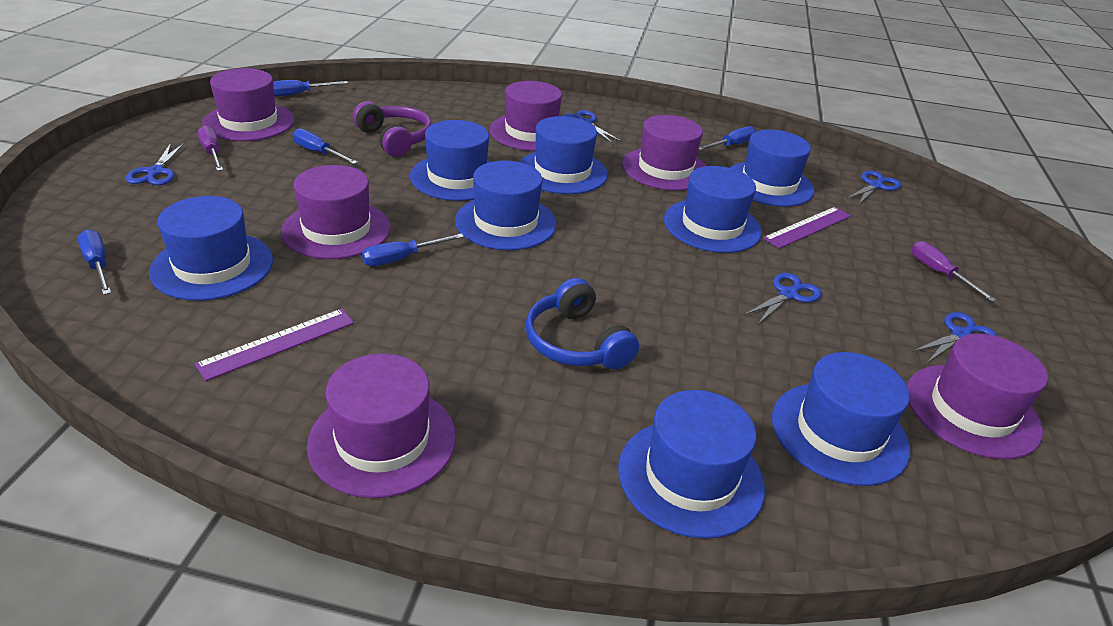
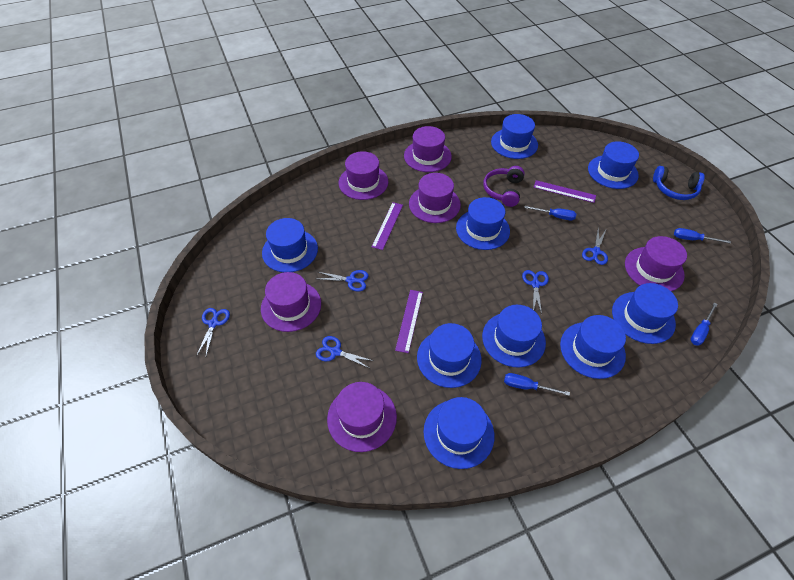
blue hat: [149,196,273,301] [410,120,491,201] [455,161,556,250] [520,116,608,194] [618,390,765,539] [664,166,762,253] [730,129,814,207] [772,352,910,486] = 8 -> [262,218,318,272] [417,323,482,388] [423,397,494,469] [456,197,510,250] [482,305,546,367] [491,114,538,159] [560,315,626,379] [588,141,639,189] [612,283,678,344] = 9
blue screwdriver: [77,229,111,295] [273,80,348,96] [293,128,358,164] [362,233,464,266] [699,126,756,150] = 5 -> [504,373,570,396] [524,206,576,220] [674,228,731,244] [690,302,718,346] = 4
purple ruler: [194,309,354,381] [763,207,851,249] = 2 -> [372,202,403,250] [395,290,423,353] [534,180,596,203] = 3
purple screwdriver: [198,125,223,171] [912,241,996,302] = 2 -> none = 0

